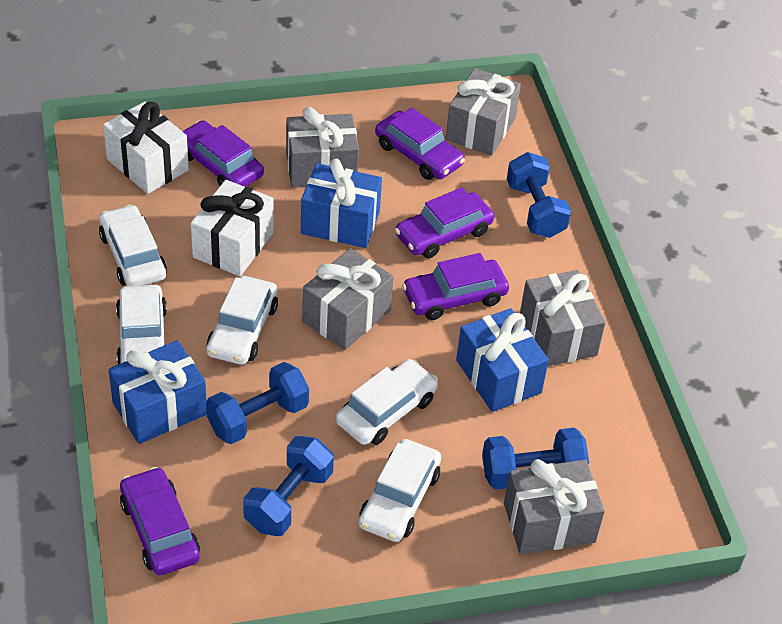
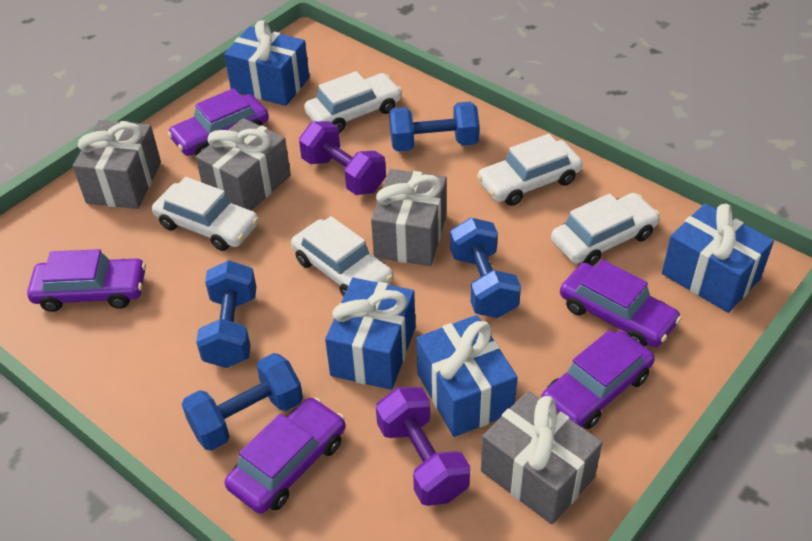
blue gift: [108,340,207,444] [301,159,382,248] [456,308,549,412] = 3 -> [224,20,309,106] [325,278,415,390] [417,315,517,437] [662,204,774,313] = 4
grey gift: [286,107,359,188] [302,248,394,350] [446,68,521,156] [504,459,605,555] [520,270,606,367] = 5 -> [73,120,161,209] [195,118,291,210] [371,169,447,266] [481,391,602,524] = 4
purple dumbbell: none = 0 -> [299,121,386,195] [376,387,470,506] = 2
white gift: [103,101,189,194] [191,180,274,276] = 2 -> none = 0

